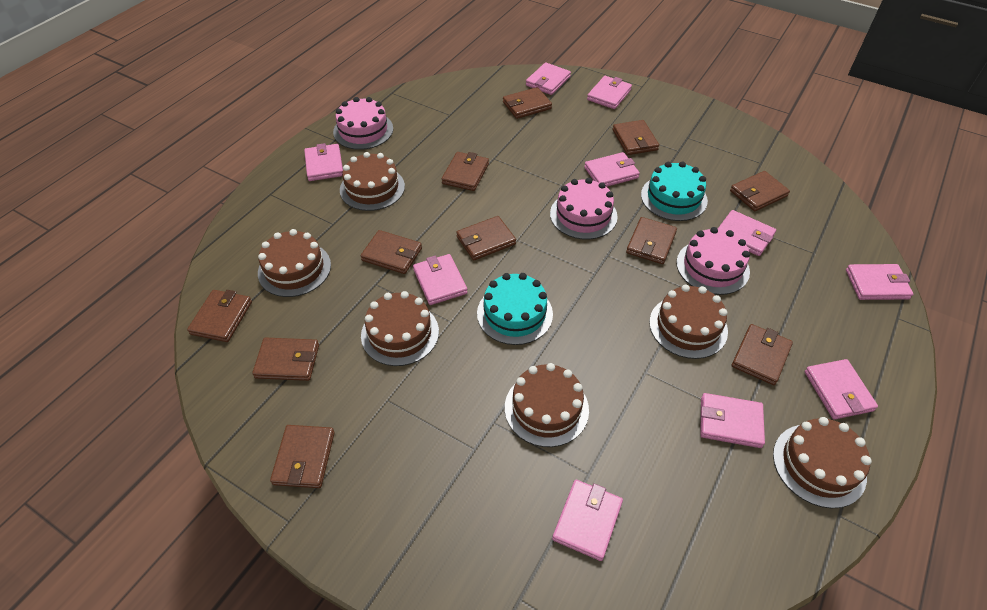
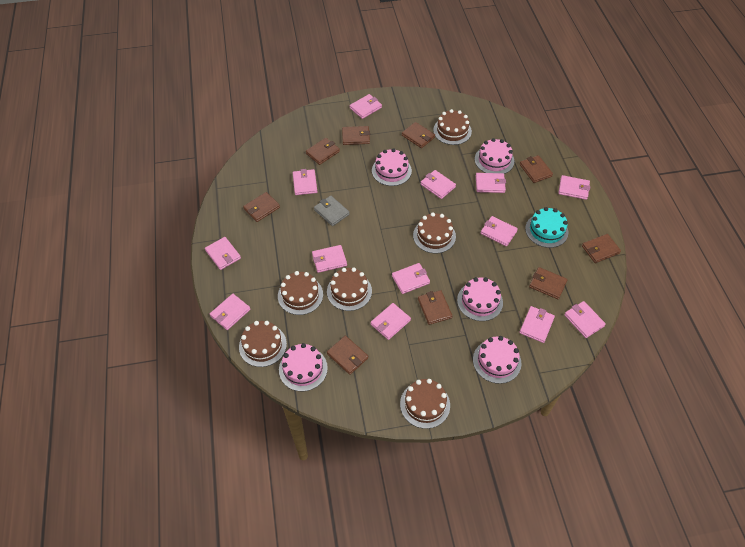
brown wallet: [187,290,252,342] [252,338,319,381] [270,425,335,488] [361,230,422,274] [442,152,489,191] [456,216,516,260] [503,87,552,119] [613,120,659,155] [626,217,677,264] [730,171,790,211] [732,324,793,385] = 11 -> [243,192,280,222] [306,138,340,165] [327,336,368,375] [342,126,370,145] [402,122,435,148] [418,290,452,325] [520,155,553,183] [529,267,568,299] [582,234,621,263] = 9
grey wallet: none = 0 -> [314,196,350,226] = 1
pink cake: [333,97,393,150] [550,178,618,240] [676,227,750,295] = 3 -> [279,343,328,392] [372,148,412,186] [457,277,503,321] [473,336,521,384] [475,138,514,174] = 5
pink wallet: [304,143,343,181] [413,254,468,305] [526,62,571,95] [552,480,623,561] [584,152,640,187] [587,76,632,109] [700,393,765,448] [718,210,776,256] [805,359,878,420] [846,264,913,300] = 10 -> [205,237,241,270] [210,294,250,330] [293,169,317,195] [312,245,347,273] [350,94,382,119] [371,303,411,340] [392,263,430,294] [421,170,456,199] [476,173,506,193] [481,216,518,246] [520,306,555,343] [558,175,590,200] [564,301,606,338] = 13
turquoise cake: [477,273,553,345] [641,161,708,221] = 2 -> [525,207,568,248] = 1

